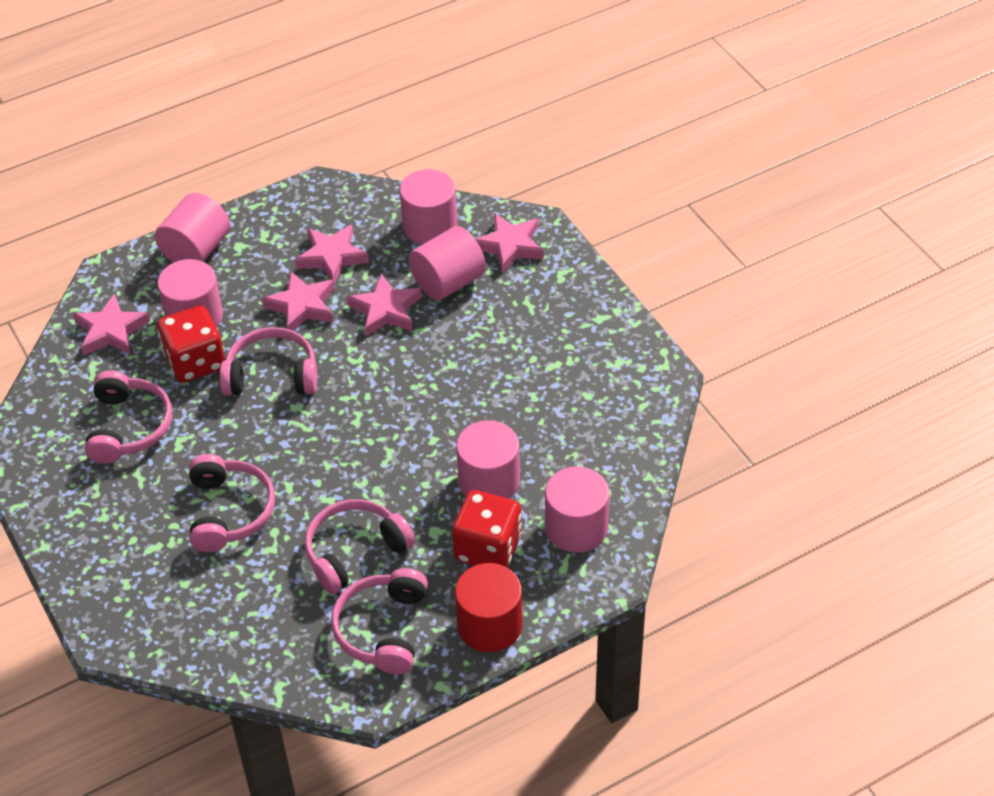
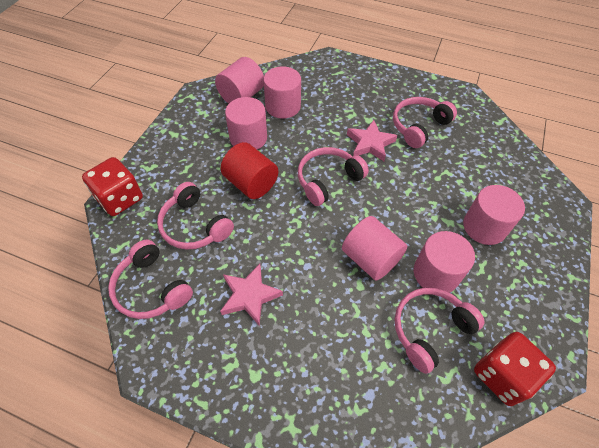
pink star: [73,294,150,355] [262,271,335,331] [295,225,369,283] [347,273,422,336] [475,213,544,274] = 5 -> [220,264,283,326] [347,120,397,161] = 2

